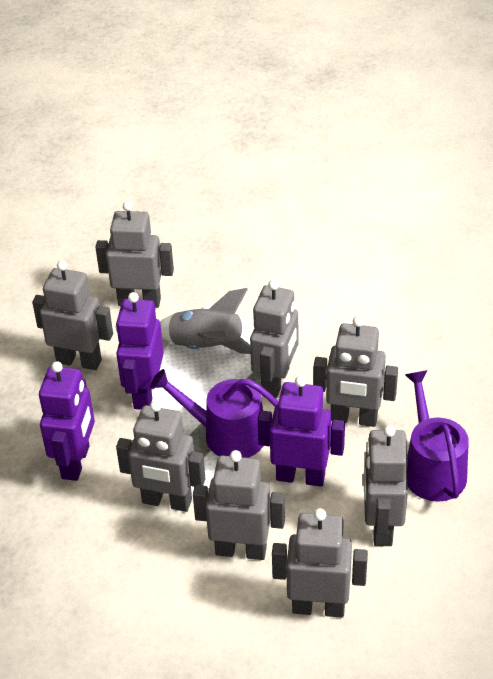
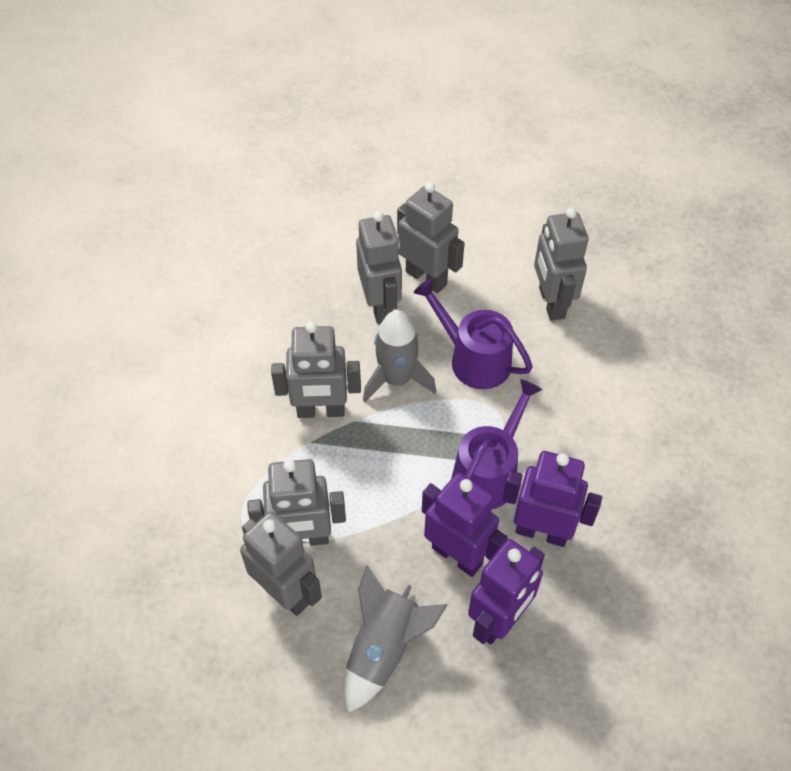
grey robot: [32,261,113,370] [95,201,174,308] [116,400,205,512] [193,450,285,560] [250,280,298,398] [272,508,368,618] [313,316,398,427] [364,425,408,546] = 8 -> [240,511,322,616] [247,459,346,546] [271,321,361,418] [356,211,402,324] [397,182,465,293] [534,208,588,321] = 6
grey rocket: [160,288,251,354] = 1 -> [344,565,447,713] [363,310,436,402] = 2

